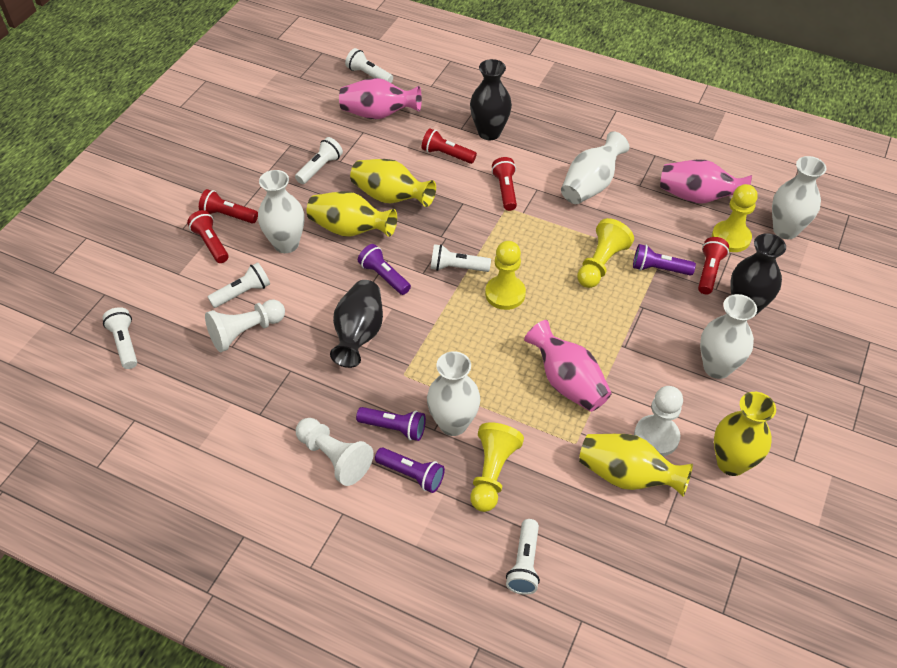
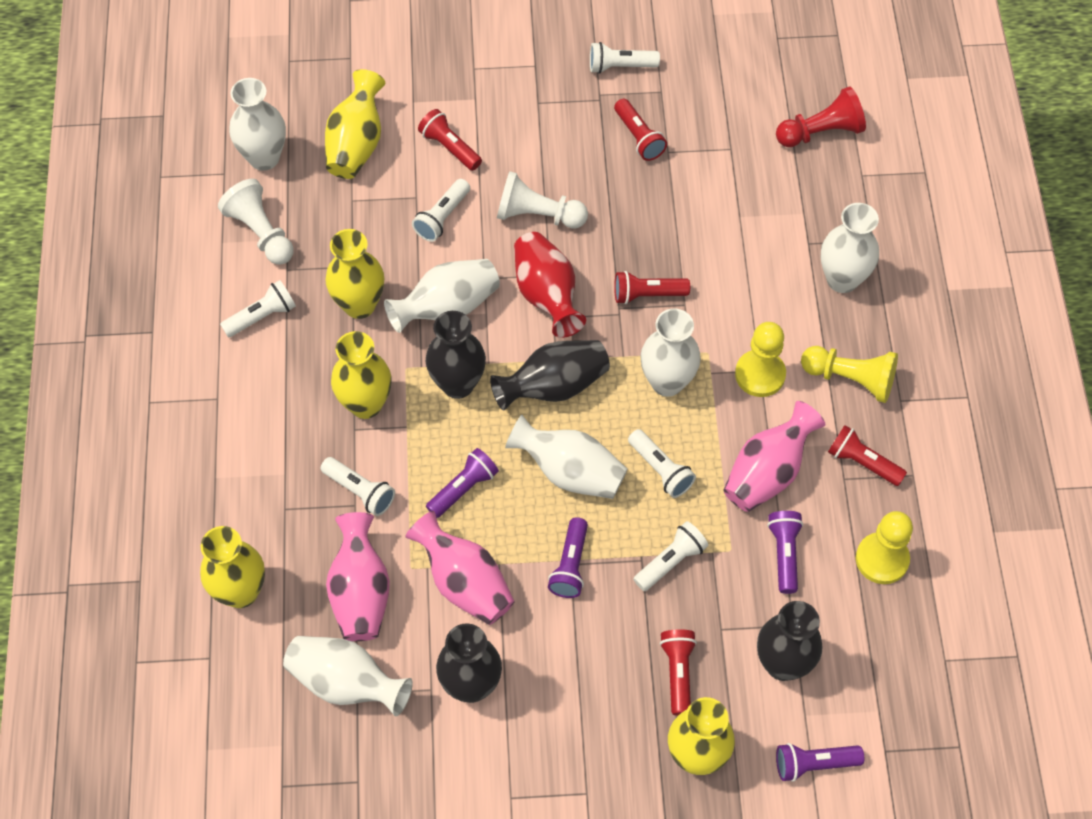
black vase: [330,280,383,368] [470,59,512,140] [730,233,786,316] = 3 -> [426,311,486,399] [436,623,502,703] [490,340,610,410] [757,601,823,681] = 4
red pawn: none = 0 -> [776,87,866,147] = 1
red vase: none = 0 -> [514,232,586,338] = 1
white pawn: [205,300,285,352] [296,418,374,486] [634,386,683,456] = 3 -> [218,179,294,265] [497,171,588,228] = 2
white vase: [258,170,304,253] [427,351,480,436] [561,131,629,204] [700,294,757,379] [772,156,827,239] = 5 -> [229,78,286,171] [283,636,413,717] [384,259,500,333] [505,415,627,499] [640,309,701,397] [821,203,879,293] = 6
yellow pawn: [470,422,524,512] [485,241,526,310] [577,218,634,288] [712,184,758,252] = 4 -> [735,322,786,397] [801,346,898,403] [856,511,913,584] = 3
yellow vase: [307,191,397,237] [350,159,436,207] [579,434,693,497] [714,392,776,476] = 4 -> [200,526,265,608] [325,69,385,179] [325,229,384,319] [331,331,391,419] [668,697,735,775] = 5

